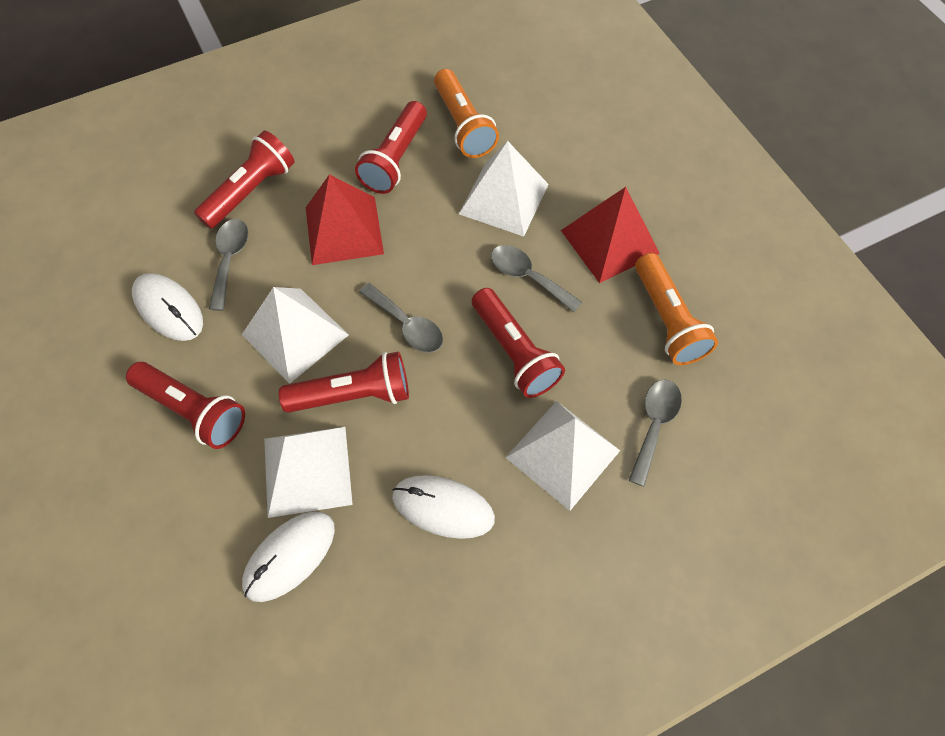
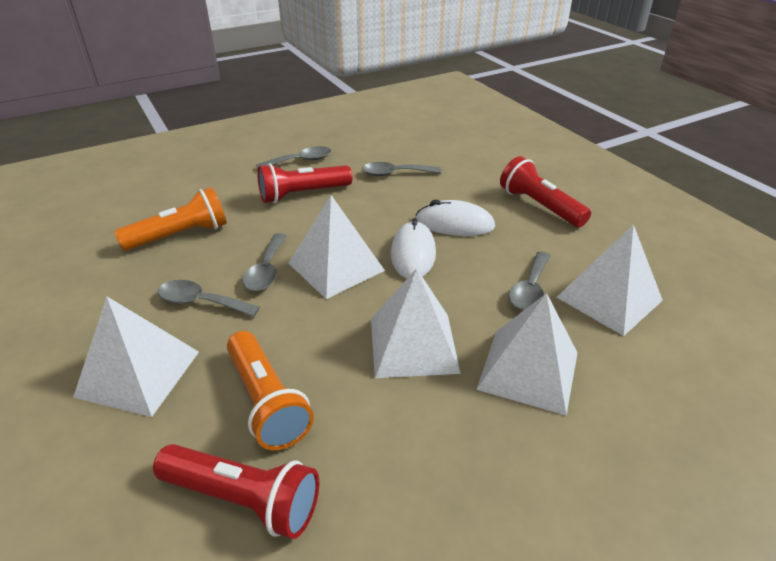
grey spoon: [209,219,249,311] [359,283,443,353] [491,245,582,312] [628,379,682,487] = 4 -> [158,280,260,317] [243,233,287,291] [256,146,331,169] [362,162,441,176] [509,251,551,310] = 5
red flashlight: [126,362,245,449] [194,131,294,229] [279,351,409,413] [355,101,427,194] [472,288,565,398] = 5 -> [153,444,319,539] [257,163,352,203] [500,156,591,227] = 3
red pyramid: [306,174,384,265] [561,187,660,283] = 2 -> none = 0
white mouse: [132,273,203,341] [242,511,335,602] [392,475,495,539] = 3 -> [391,218,436,279] [415,200,495,236] = 2
white pyramid: [242,287,349,384] [264,427,353,518] [459,141,549,237] [505,401,620,511] = 4 -> [73,296,199,417] [288,195,385,299] [371,268,461,378] [476,293,578,415] [557,224,663,336] = 5

